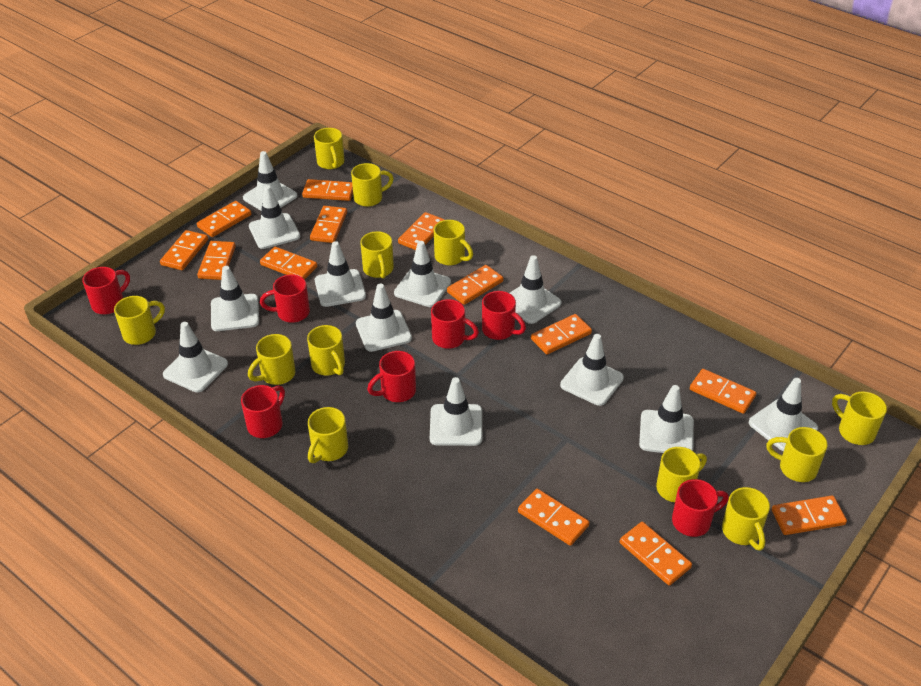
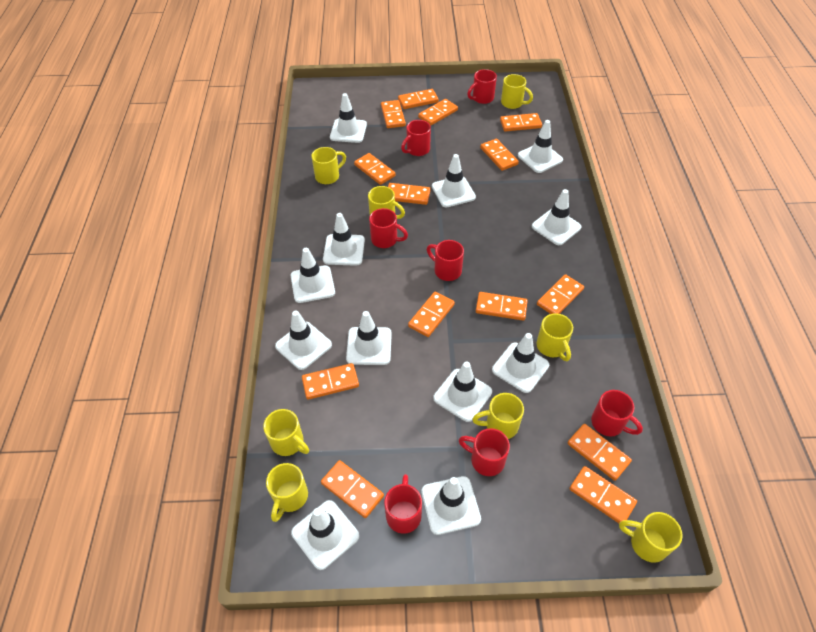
orange domino: [160,230,208,270] [197,201,251,237] [197,241,236,280] [260,247,317,279] [302,179,353,201] [310,206,347,243] [398,212,445,250] [447,265,504,305] [518,489,590,546] [531,314,592,354] [620,522,692,585] [690,369,756,414] [772,496,847,535] = 13 -> [302,363,359,400] [321,460,384,518] [354,153,396,185] [381,100,406,128] [388,183,431,205] [398,89,439,109] [408,291,455,337] [418,99,458,126] [476,292,528,321] [480,139,519,171] [500,113,542,132] [537,274,584,314] [568,424,632,481] [569,466,637,523] = 14
yellow mug: [114,296,165,345] [248,334,296,385] [307,325,345,375] [308,407,348,463] [314,128,344,169] [351,163,394,207] [360,231,394,279] [434,220,473,266] [656,447,707,502] [722,487,770,551] [766,427,828,482] [832,391,887,445] = 12 -> [263,409,309,456] [266,463,308,522] [312,147,346,184] [368,186,405,219] [472,393,524,439] [501,74,533,109] [537,313,573,361] [619,512,683,563] = 8

